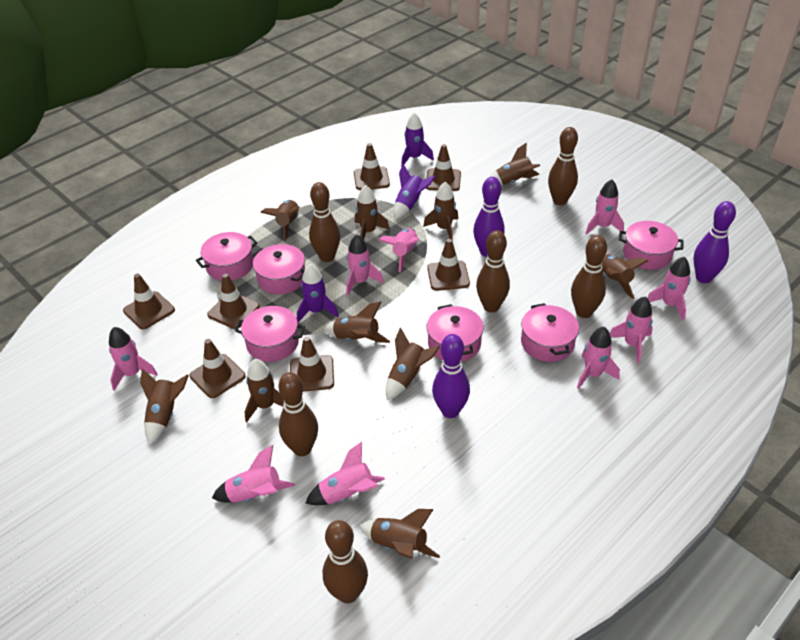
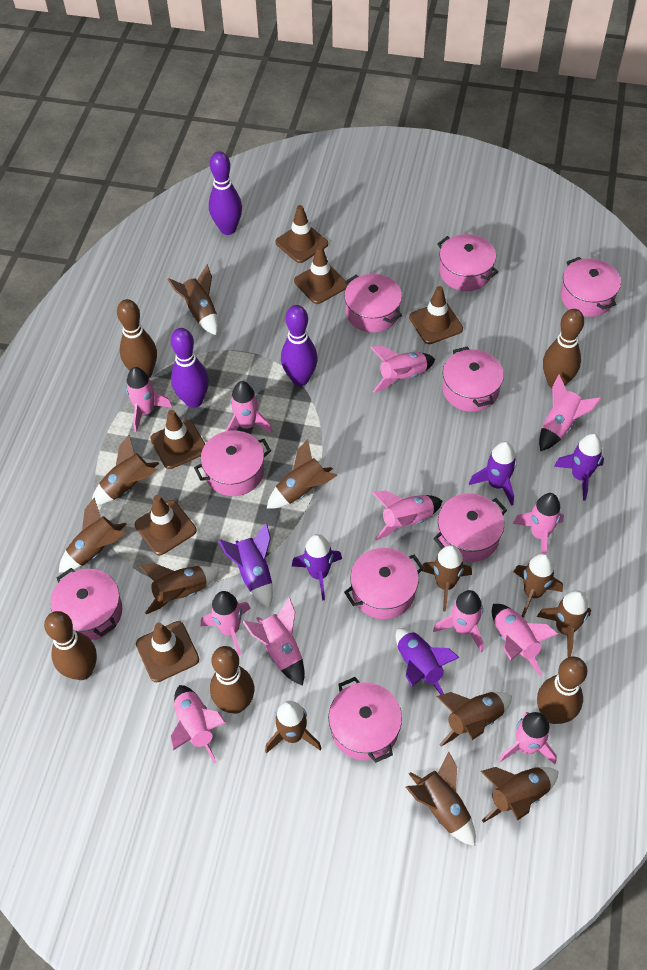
brown bowling pin: [279,372,318,456] [309,182,340,262] [323,520,368,603] [476,230,510,312] [548,127,578,205] [571,235,607,318] = 6 -> [44,611,97,680] [117,299,157,378] [210,646,254,714] [537,656,587,724] [543,309,584,388] = 5
brown rocket: [140,368,189,445] [244,359,284,422] [261,200,300,242] [323,301,390,343] [355,185,390,240] [359,509,440,559] [386,328,440,400] [423,182,458,242] [490,143,540,185] [602,254,648,299] = 10 -> [59,498,127,573] [92,435,159,505] [139,563,219,614] [167,265,218,335] [265,701,322,753] [267,439,337,509] [405,751,476,846] [422,545,472,611] [436,692,512,746] [481,767,559,823] [513,553,563,618] [537,590,591,657] = 12
brown traffic cone: [123,274,175,329] [190,339,246,398] [207,274,260,329] [290,336,334,392] [354,143,390,190] [426,144,461,191] [427,239,470,291] = 7 -> [135,495,196,555] [136,621,199,682] [150,410,205,469] [275,205,328,263] [294,246,347,304] [409,286,463,344] = 6
pink pot: [196,232,257,281] [235,306,305,362] [252,244,305,294] [427,304,484,362] [521,303,579,362] [619,221,684,270] = 6 -> [50,568,122,641] [194,431,271,496] [328,677,402,763] [344,274,402,332] [344,548,424,619] [433,493,507,562] [437,234,498,291] [442,346,504,412] [561,257,621,317] = 9
pink rocket: [109,327,158,390] [212,445,295,503] [305,442,385,506] [346,234,383,295] [379,228,419,272] [577,326,620,389] [585,179,624,235] [610,297,653,363] [647,257,690,321] = 9 -> [126,367,172,432] [171,685,226,764] [201,591,251,655] [226,381,273,433] [242,597,305,686] [370,346,435,393] [372,490,442,540] [433,590,483,652] [492,604,558,676] [499,712,557,764] [513,493,564,553] [539,375,601,451] = 12
purple rocket: [297,264,339,322] [393,164,436,220] [401,113,434,166] = 3 -> [218,523,273,608] [292,534,342,601] [396,628,460,695] [469,442,517,506] [554,433,604,500] = 5

